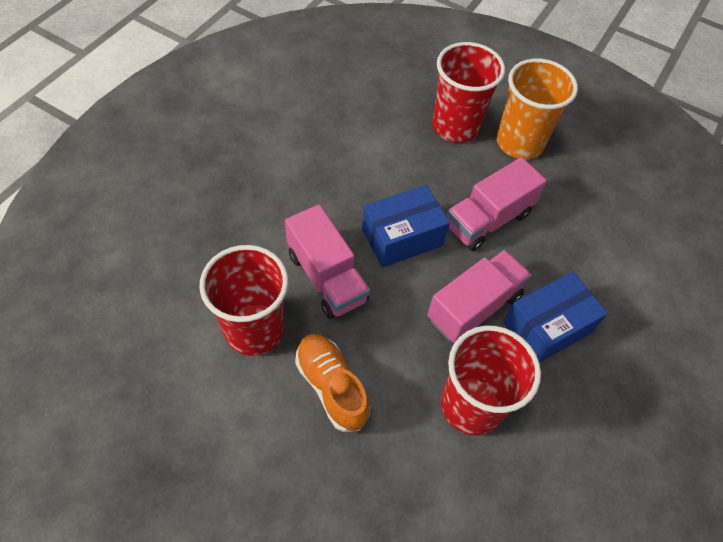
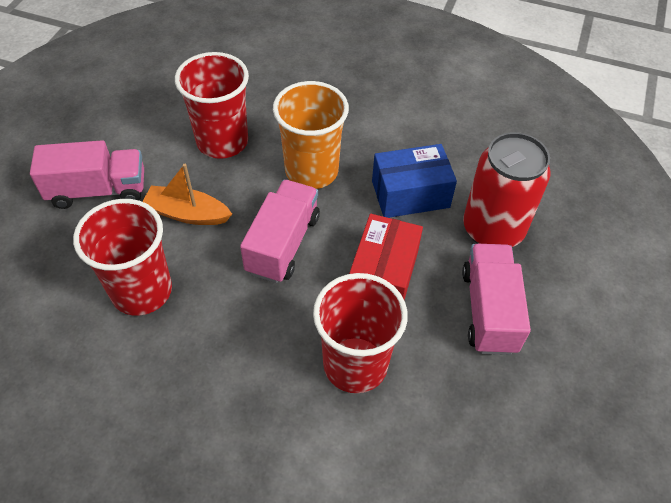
blue box: [362,185,450,268] [503,271,608,363] = 2 -> [372,144,457,218] = 1
orange boat: none = 0 -> [142,164,232,225] = 1
orange shoe: [295,334,370,432] = 1 -> none = 0
red box: none = 0 -> [349,214,423,300] = 1
red can: none = 0 -> [463,132,551,247] = 1

